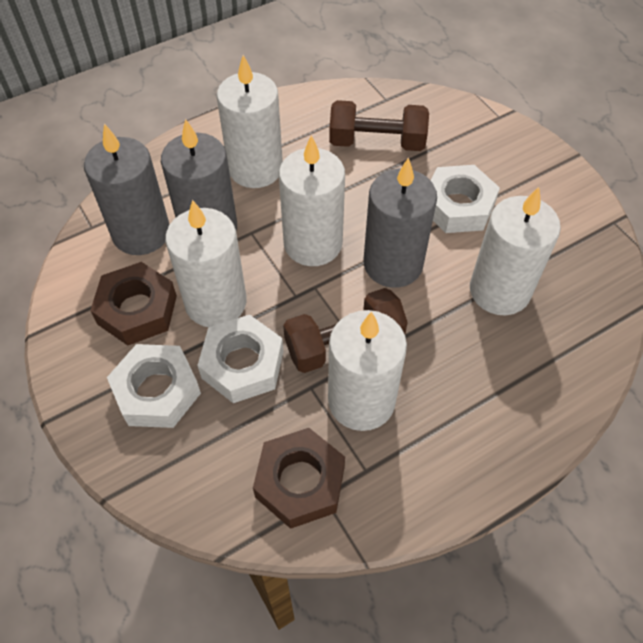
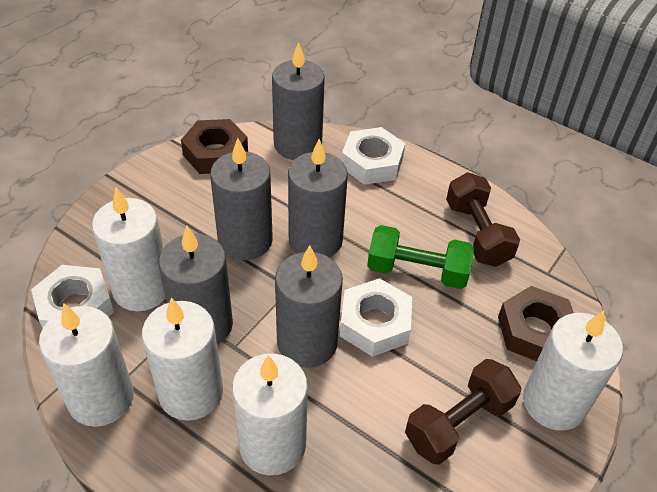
green dumbbell: none = 0 -> [367,225,474,289] = 1
grey candle: [84,124,170,255] [161,119,237,231] [364,157,437,288] = 3 -> [159,226,233,345] [210,138,273,260] [272,42,325,160] [275,245,343,368] [288,139,348,257] = 5

